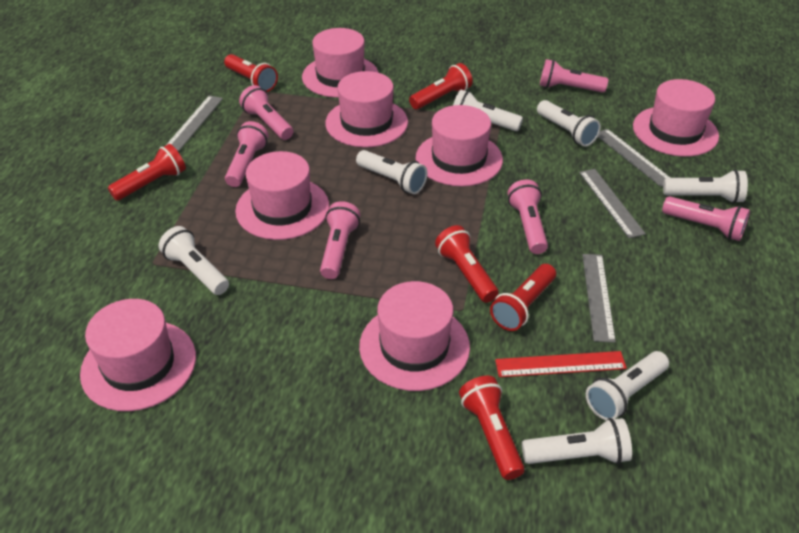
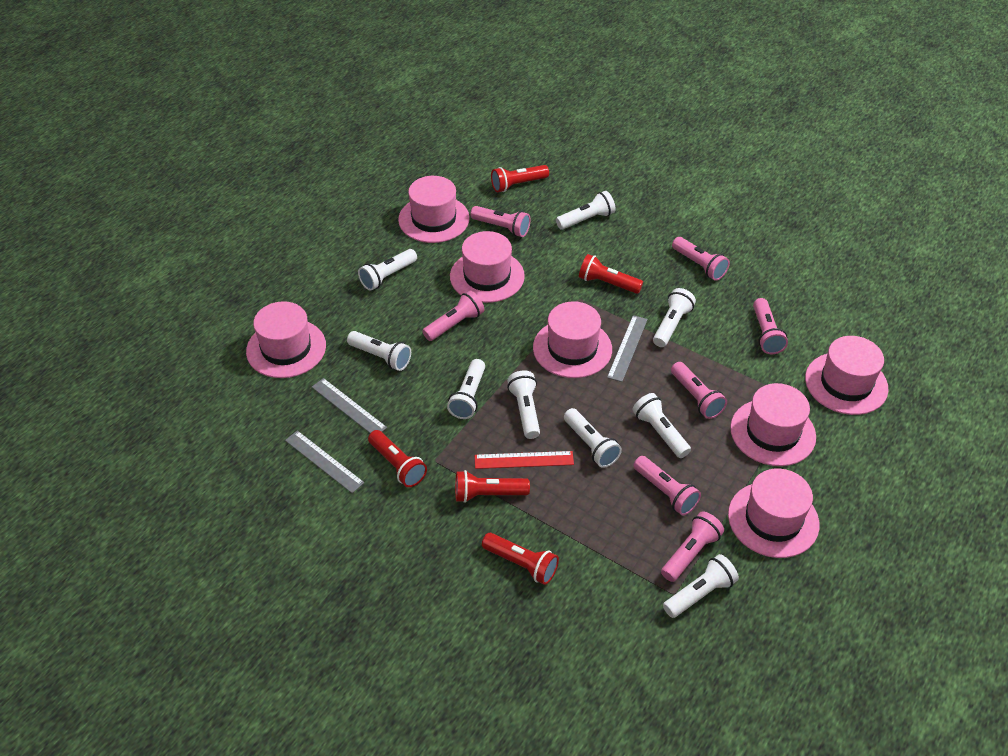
grey ruler: [165,95,223,151] [579,169,646,238] [582,254,616,343] [598,129,670,187] = 4 -> [285,431,364,493] [312,378,387,433] [607,315,648,382] = 3
pink flashlight: [225,121,269,187] [239,85,293,140] [320,201,360,279] [508,180,548,254] [540,59,608,93] [662,196,750,241] = 6 -> [422,291,484,341] [470,206,530,237] [633,456,701,515] [661,512,724,582] [671,362,727,419] [672,237,730,281] [753,298,788,354] = 7
red flashlight: [108,144,186,201] [224,54,278,92] [409,63,473,109] [435,225,499,303] [459,376,525,480] [490,264,556,331] = 6 -> [368,430,427,487] [455,470,530,503] [482,533,559,585] [491,165,549,192] [579,254,643,294] = 5
white flashlight: [158,226,229,295] [356,150,427,194] [453,90,523,131] [522,418,632,464] [537,100,601,147] [586,351,669,420] [663,169,748,203] = 7 -> [347,331,411,371] [358,249,417,291] [447,359,485,419] [507,370,540,439] [556,191,616,230] [564,408,622,468] [633,393,691,458] [653,288,696,347] [663,554,739,618] = 9

